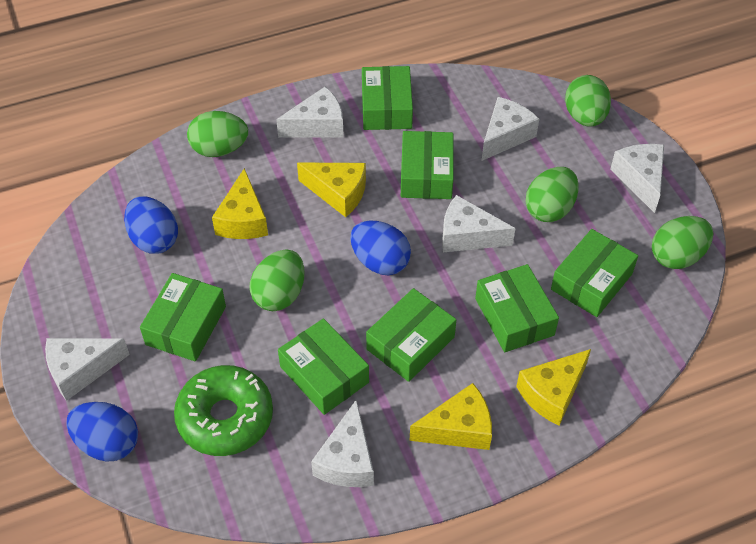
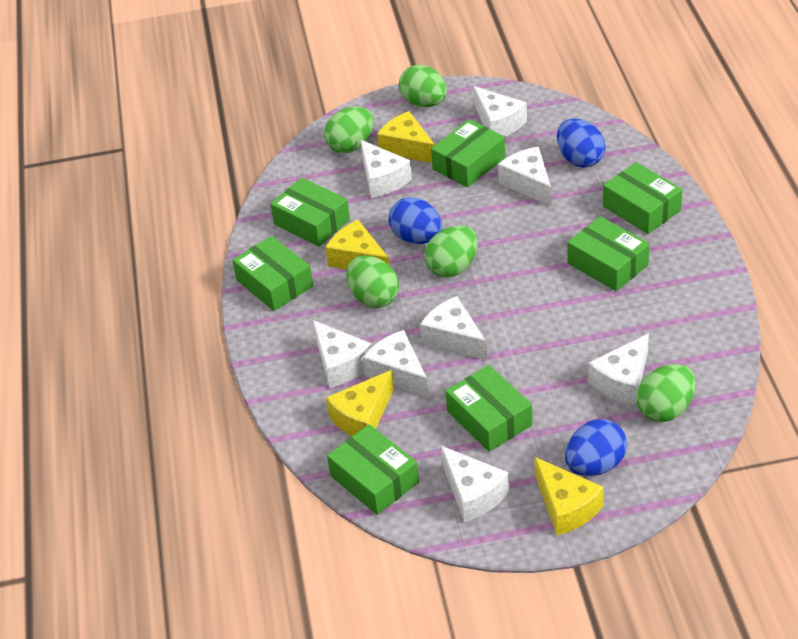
green donut: [174,365,273,456] = 1 -> none = 0
white cheese: [45,338,130,401] [276,87,344,138] [311,400,374,487] [442,195,515,252] [482,97,539,161] [610,144,664,213] = 6 -> [312,320,372,388] [360,140,412,198] [363,330,429,397] [420,296,487,360] [441,446,509,522] [473,86,527,137] [498,146,551,206] [588,333,649,405] = 8

